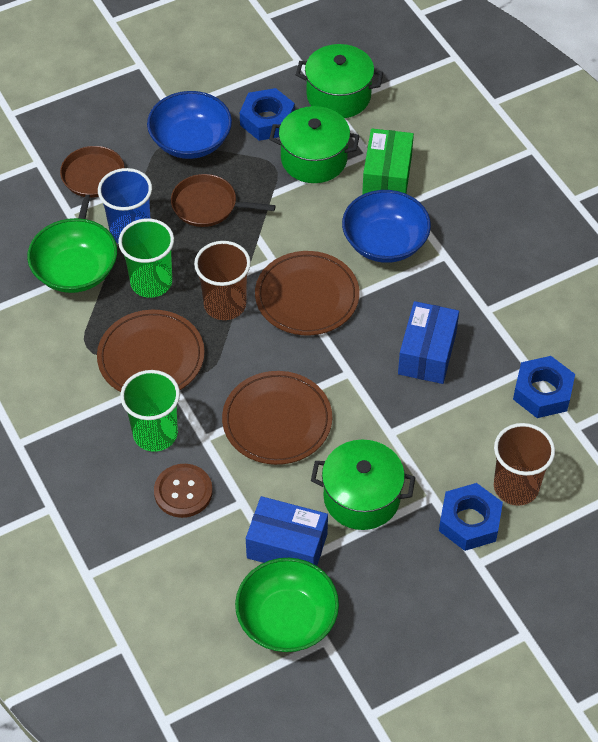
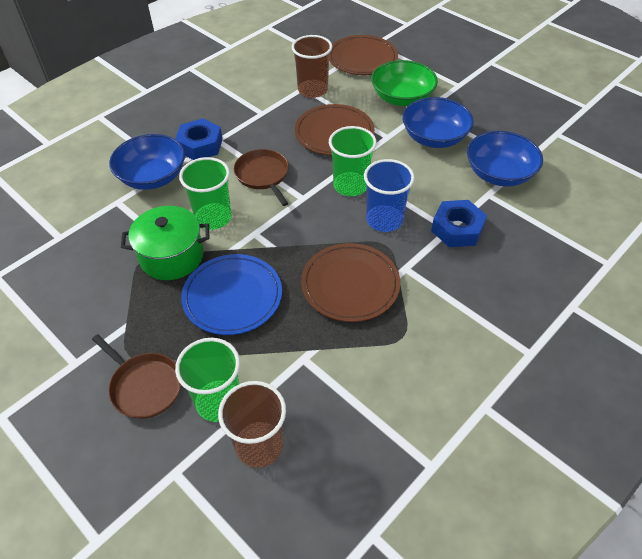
blue bowl: [147,91,232,159] [342,190,431,263] = 2 -> [109,134,185,190] [402,97,474,148] [467,131,543,186] = 3
blue box: [246,496,328,566] [398,301,459,384] = 2 -> none = 0
blue nut: [240,88,295,141] [439,483,503,551] [513,356,575,418] = 3 -> [175,118,222,160] [431,200,487,247] = 2
blue plate: none = 0 -> [181,254,282,335] = 1
brown button: [154,464,213,518] = 1 -> none = 0
green bowl: [27,218,117,293] [235,558,339,652] = 2 -> [371,60,438,106] = 1
green box: [362,129,414,195] = 1 -> none = 0
green cup: [118,219,174,298] [120,370,180,452] = 2 -> [175,338,240,422] [179,157,232,230] [329,126,377,196] = 3
green pot: [269,106,360,183] [296,44,383,118] [311,440,415,530] = 3 -> [121,206,209,280] = 1

